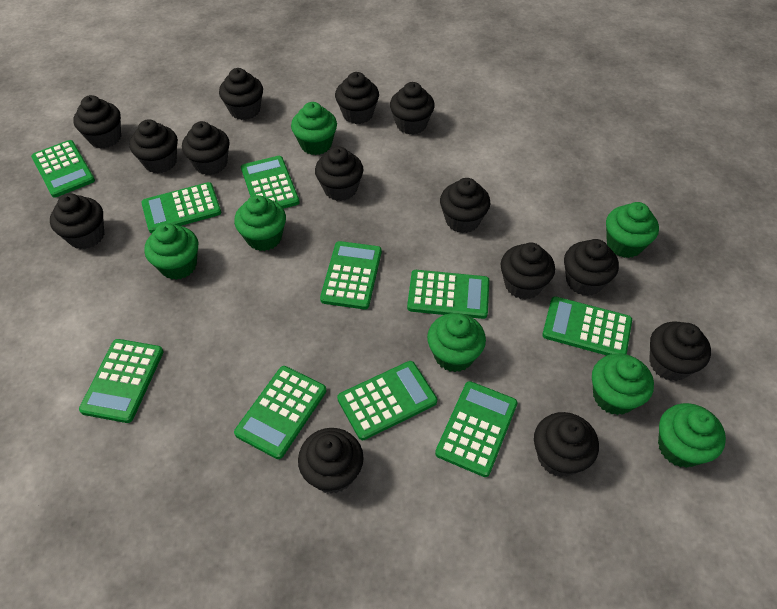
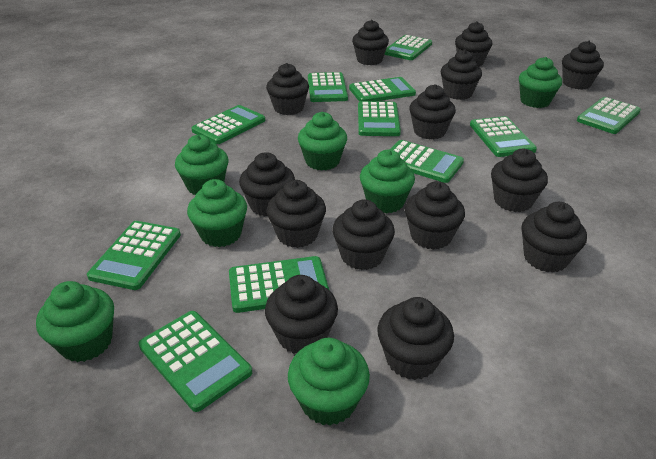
green calculator: [31,140,95,198] [79,339,163,423] [141,182,221,233] [234,366,326,459] [241,156,300,209] [320,241,382,309] [337,361,437,440] [407,270,489,319] [435,381,518,477] [542,296,632,355] = 10 -> [87,221,181,290] [139,311,252,412] [191,105,265,144] [229,256,329,313] [308,72,348,102] [349,77,416,102] [358,101,401,136] [384,35,432,60] [390,140,464,183] [470,116,537,157] [577,97,641,134] = 11

